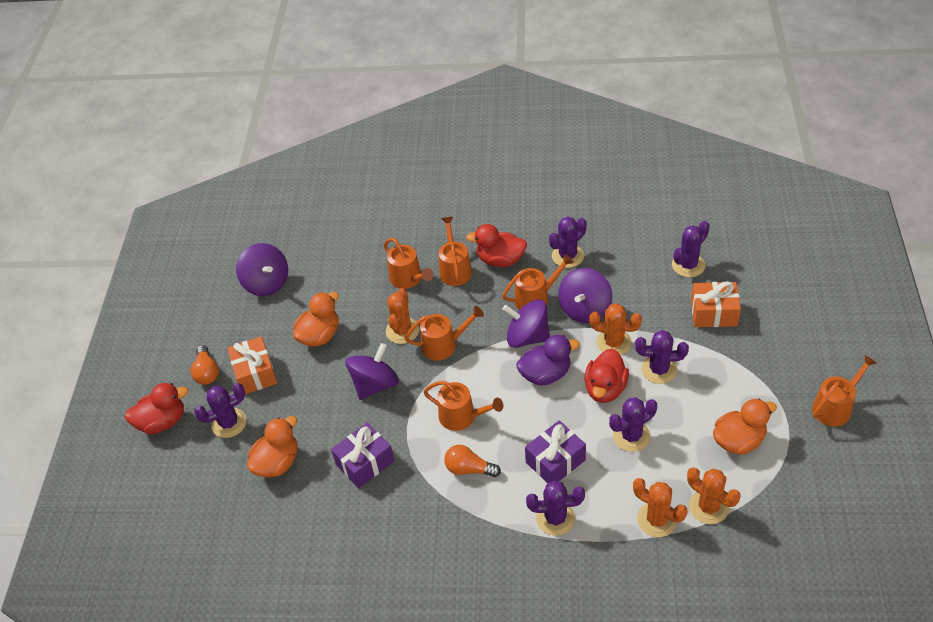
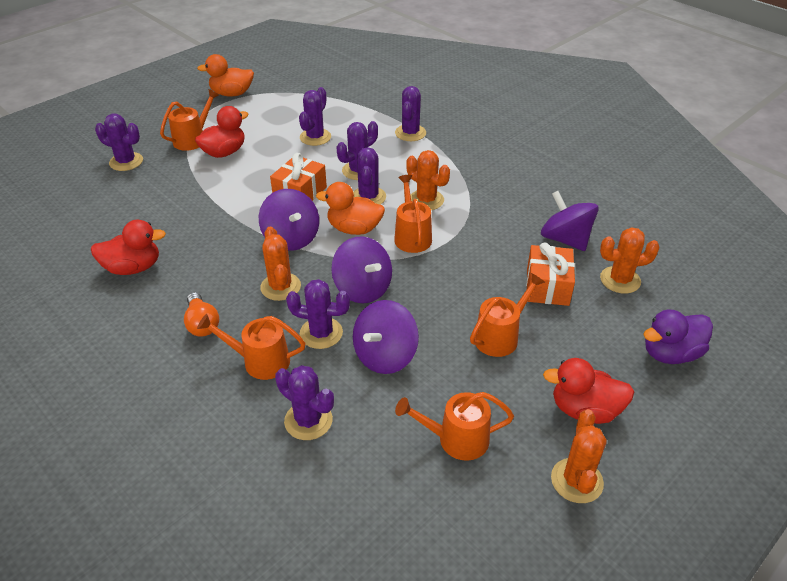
orange duck: [247,416,298,477] [293,292,339,347] [713,398,777,455] = 3 -> [197,54,254,97] [316,182,385,235] = 2
orange light bulb: [191,345,219,385] [444,445,501,477] = 2 -> [184,292,219,337] = 1
orange watering can: [384,238,433,289] [405,306,484,360] [423,381,503,431] [439,217,472,286] [502,254,574,310] [812,355,877,427] = 6 -> [160,89,220,151] [197,314,306,380] [394,175,432,253] [395,392,514,461] [470,273,545,357] = 5
purple cactus: [194,383,247,438] [526,480,585,536] [549,217,587,268] [609,397,657,452] [635,330,689,384] [672,221,710,277] = 6 -> [95,113,143,171] [275,365,334,440] [286,279,350,349] [299,87,331,146] [337,121,378,180] [353,147,386,205] [395,86,426,141] = 7
purple gift: [331,423,394,488] [525,420,586,483] = 2 -> none = 0

